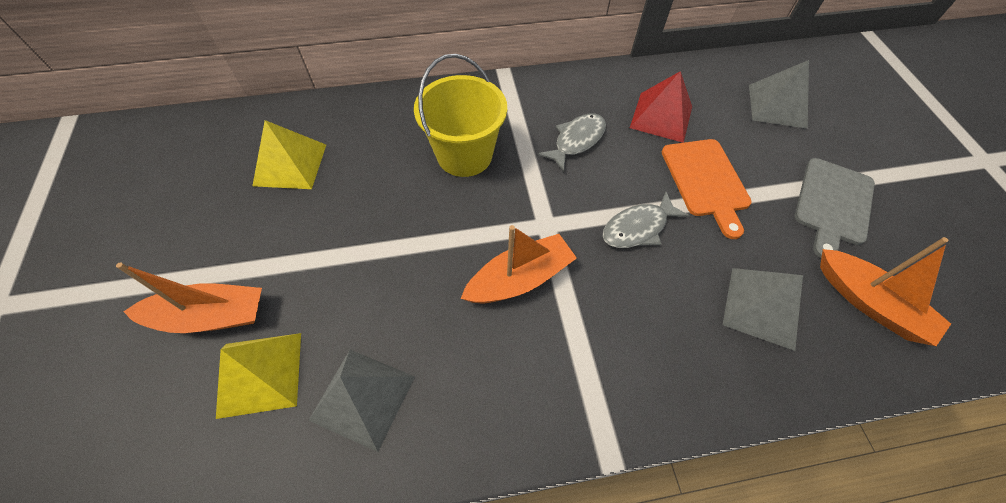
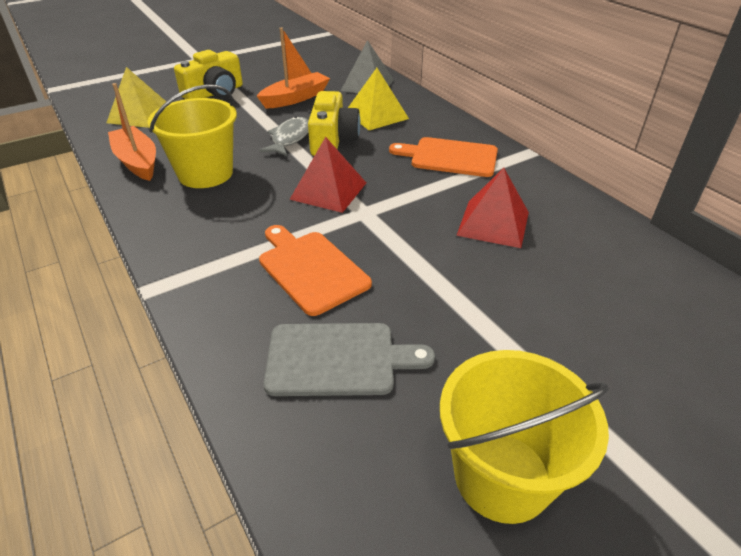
grey fish: [538,113,606,172] [603,192,689,248] = 2 -> [259,117,309,156] = 1
grey pyramid: [308,350,415,452] [723,268,803,351] [749,60,809,129] = 3 -> [341,40,394,93] = 1
orange boat: [116,262,262,333] [460,225,577,303] [820,237,951,346] = 3 -> [108,83,156,181] [257,28,330,109] = 2
orange cutting board: [662,139,752,239] = 1 -> [259,225,372,316] [389,137,498,177] = 2
red pyramid: [630,71,692,143] = 1 -> [289,137,366,213] [456,168,529,248] = 2
yellow bucket: [414,54,507,177] = 1 -> [147,84,237,188] [440,350,609,524] = 2
yellow camera: none = 0 -> [174,50,243,99] [308,91,361,156] = 2

